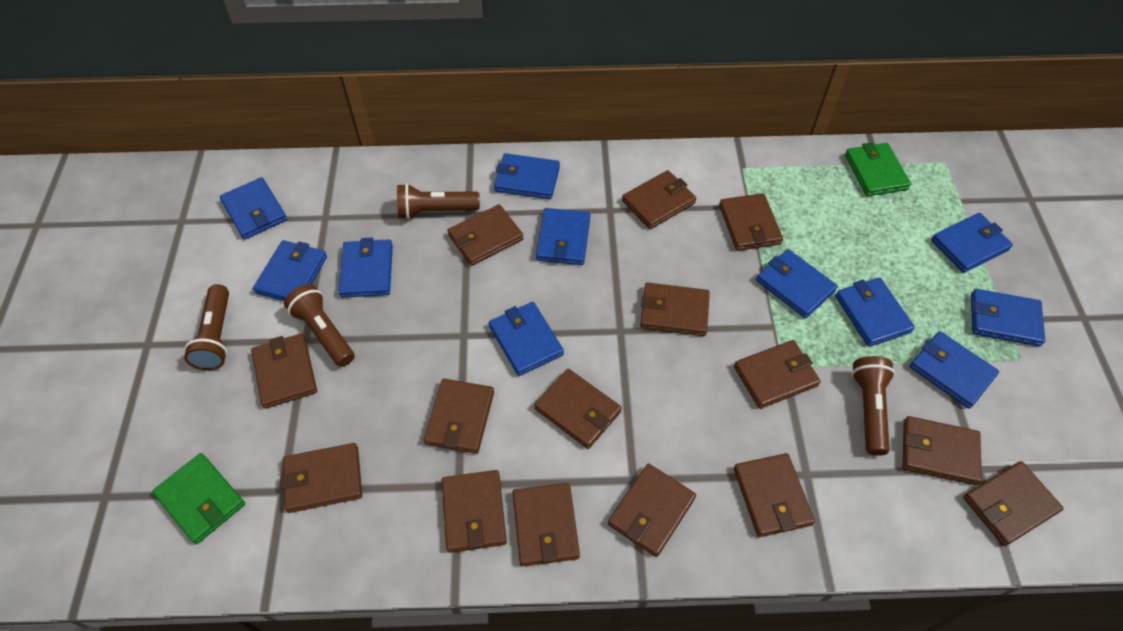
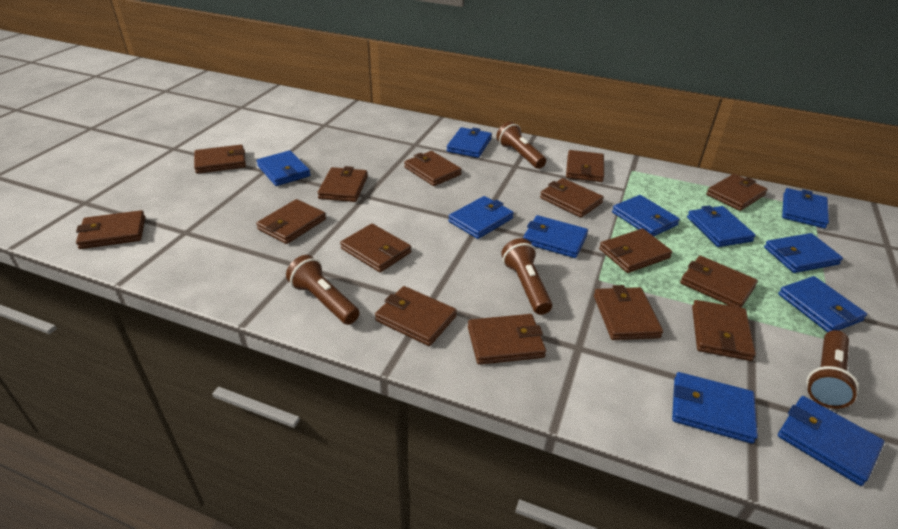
green wallet: [152,453,245,544] [845,142,911,196] = 2 -> none = 0

